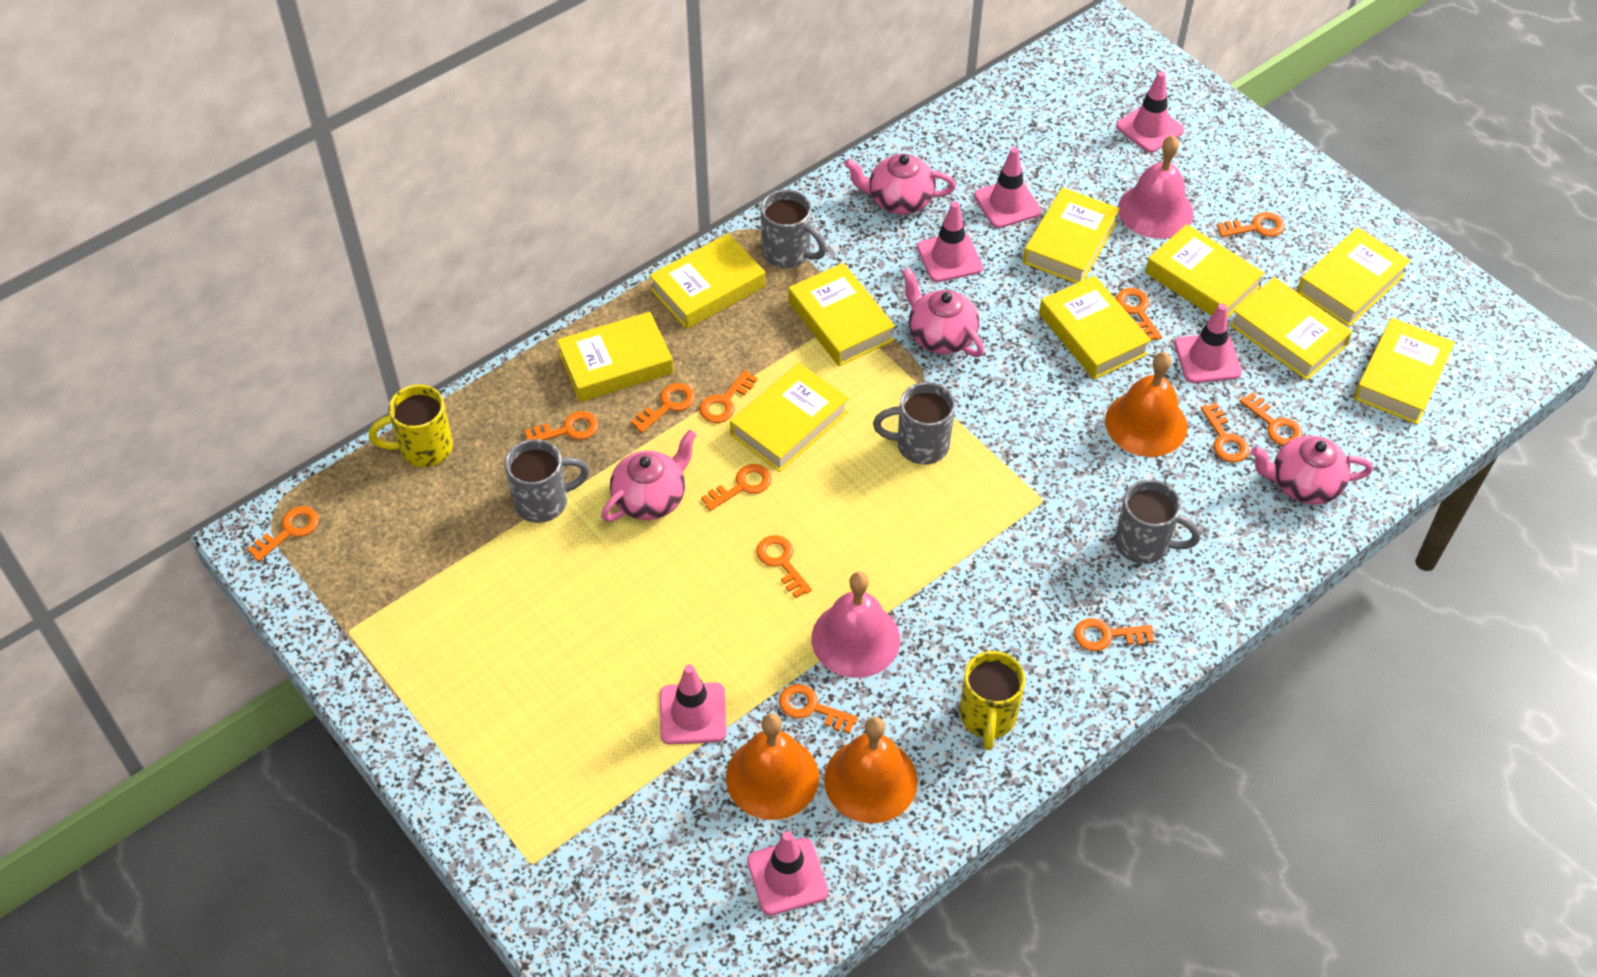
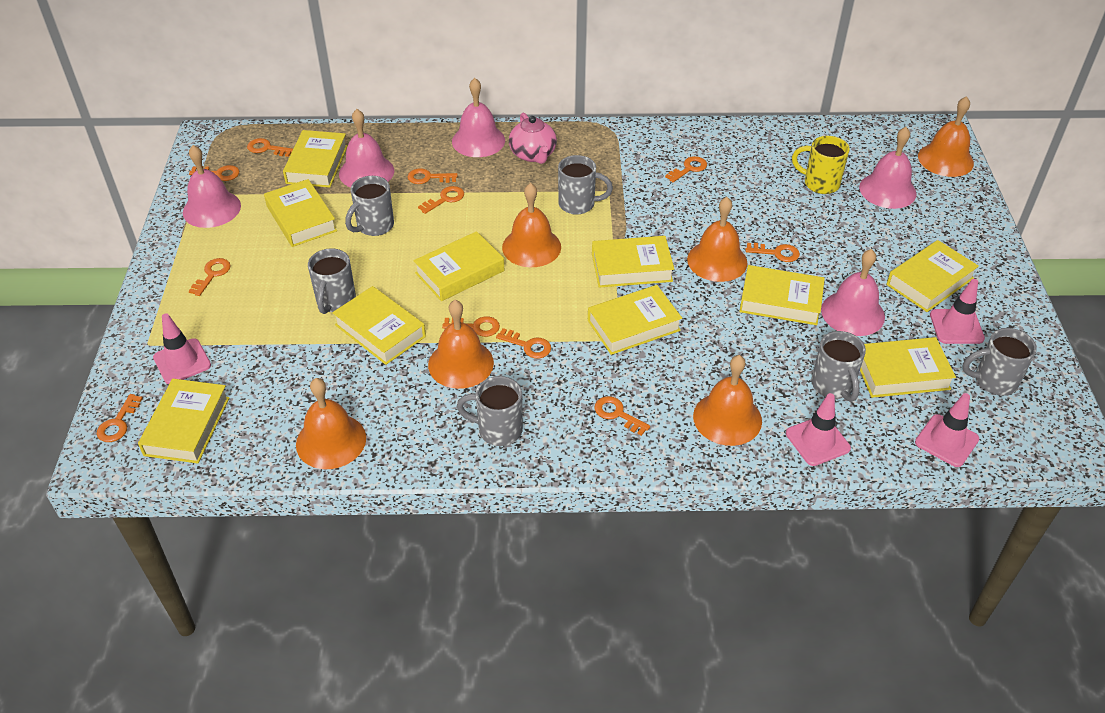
grey mug: [505,439,589,523] [760,189,827,268] [873,382,955,465] [1115,480,1200,564] = 4 -> [308,248,356,314] [345,176,394,236] [457,376,523,446] [558,155,613,215] [811,331,866,402] [962,328,1037,396] = 6
orange bell: [726,713,819,820] [824,717,918,823] [1105,352,1188,457] = 3 -> [296,378,366,469] [428,300,494,389] [502,183,561,267] [687,197,748,282] [693,355,762,446] [918,96,974,177] = 6
orange key: [247,506,319,562] [525,411,599,440] [631,383,695,433] [699,370,758,423] [701,464,772,511] [756,535,812,598] [779,684,858,734] [1074,618,1154,651] [1116,288,1162,341] [1201,403,1249,463] [1217,212,1285,237] [1240,392,1303,446] = 12 -> [97,394,143,442] [189,165,239,181] [189,258,231,296] [247,138,293,157] [407,168,458,184] [418,186,464,214] [442,316,500,337] [496,328,551,359] [595,396,650,436] [665,156,707,182] [746,243,800,262] = 11
pink bell: [812,572,900,678] [1118,136,1194,239] = 2 -> [183,145,241,228] [339,109,394,188] [452,78,505,157] [821,249,885,336] [859,127,917,209] = 5
pink teapot: [601,430,697,522] [844,154,956,214] [902,268,984,357] [1251,435,1373,504] = 4 -> [509,112,557,164] = 1
pink traffic cone: [660,664,727,745] [747,831,828,916] [917,201,983,282] [974,147,1041,228] [1116,71,1184,153] [1175,303,1242,383] = 6 -> [153,314,211,384] [786,393,851,466] [915,393,979,467] [930,279,985,344] = 4
yellow mug: [369,384,453,467] [960,651,1026,750] = 2 -> [792,136,850,194] = 1

